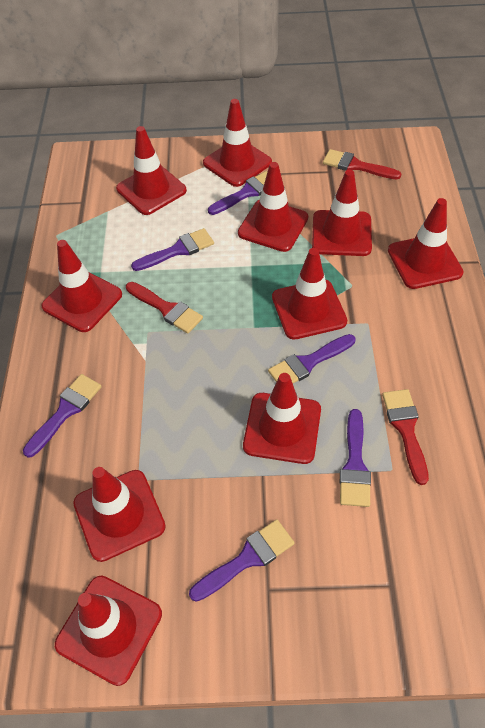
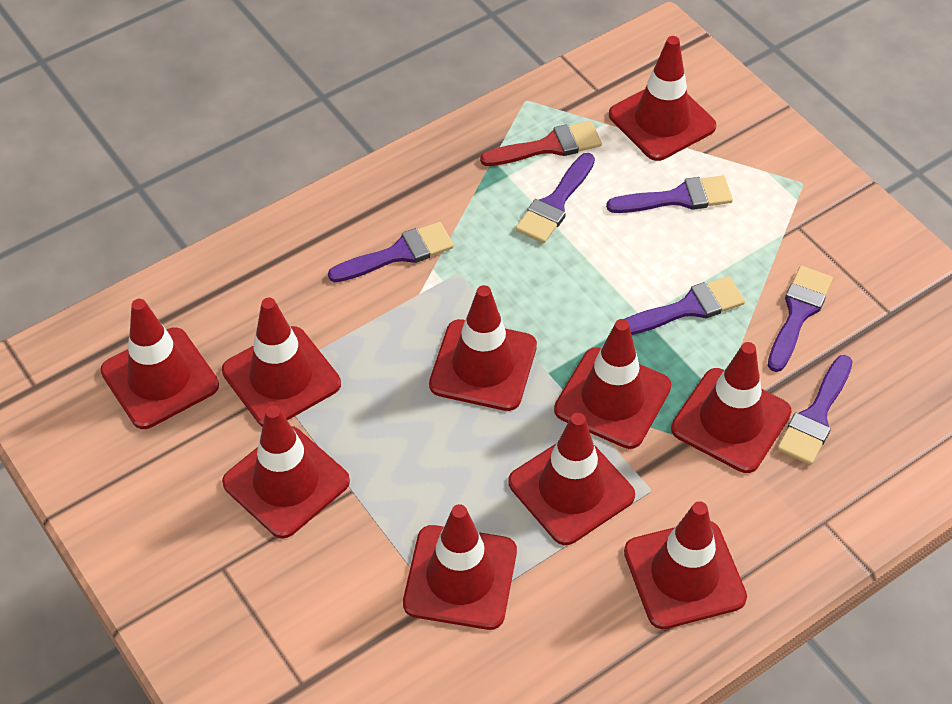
red brush: [126,282,203,333] [323,149,401,179] [382,389,429,485] = 3 -> [480,121,602,166] = 1

